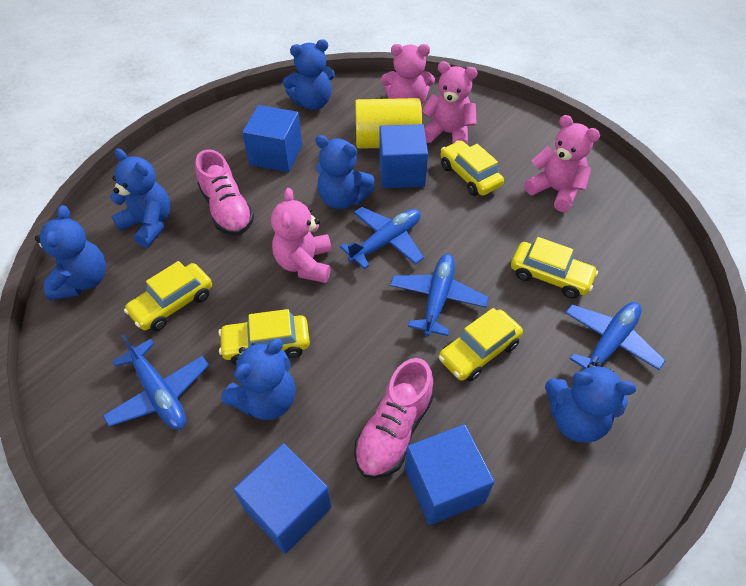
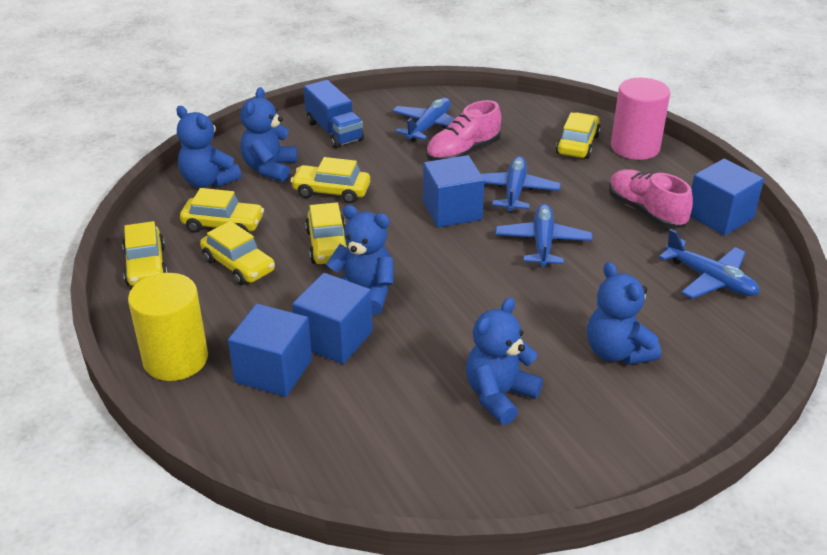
blue teddy bear: [35,205,106,300] [110,149,171,248] [221,339,296,420] [283,39,335,110] [315,135,375,209] [545,362,636,443] = 6 -> [176,106,242,188] [240,87,297,182] [326,205,394,315] [466,297,543,425] [587,262,661,365] = 5
blue truck: none = 0 -> [304,80,364,148] = 1
pink cylinder: none = 0 -> [611,78,670,160] = 1
pink teddy bear: [271,188,331,283] [381,44,435,105] [422,61,478,145] [524,115,600,212] = 4 -> none = 0
yellow car: [124,261,212,331] [219,309,310,365] [438,308,523,381] [440,140,504,196] [511,237,598,298] = 5 -> [122,221,168,286] [180,188,264,233] [200,221,275,285] [290,157,370,203] [305,202,348,264] [556,112,601,159] = 6

